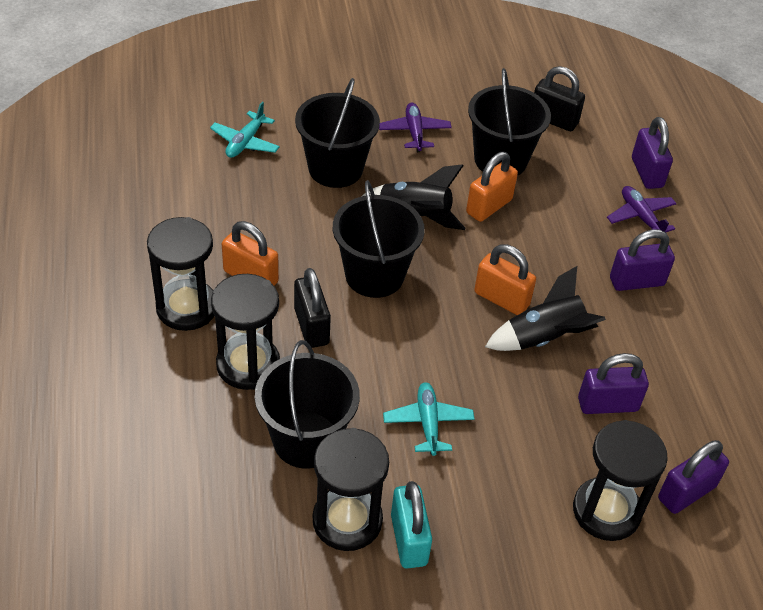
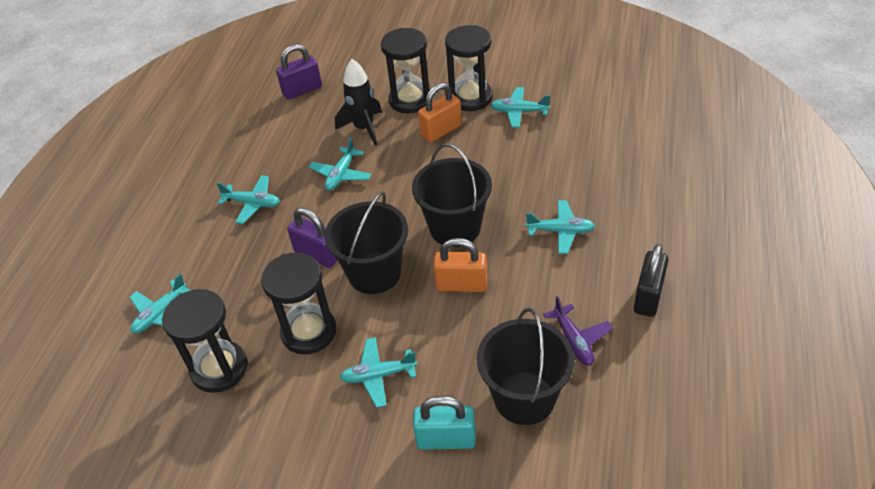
black bucket: [255,340,360,469] [295,78,380,188] [333,180,425,298] [468,68,551,176] = 4 -> [325,191,408,294] [412,143,492,247] [477,308,574,425] = 3
black padlock: [294,268,331,348] [534,66,585,131] = 2 -> [634,244,669,317] = 1
black rocket: [361,164,465,230] [485,266,606,351] = 2 -> [335,59,382,145] = 1
orange padlock: [222,221,279,286] [466,152,518,222] [474,244,536,315] = 3 -> [418,83,462,142] [433,238,487,292] = 2
purple padlock: [578,353,649,414] [610,229,675,291] [632,117,673,189] [658,440,729,514] = 4 -> [276,44,322,100] [287,208,338,268] = 2
purple plane: [379,103,452,152] [607,186,677,232] = 2 -> [543,296,613,366] = 1
turquoise plane: [210,102,280,158] [383,382,475,456] = 2 -> [130,274,191,334] [217,175,280,224] [309,137,372,191] [340,337,417,408] [491,87,551,128] [526,200,595,254] = 6

